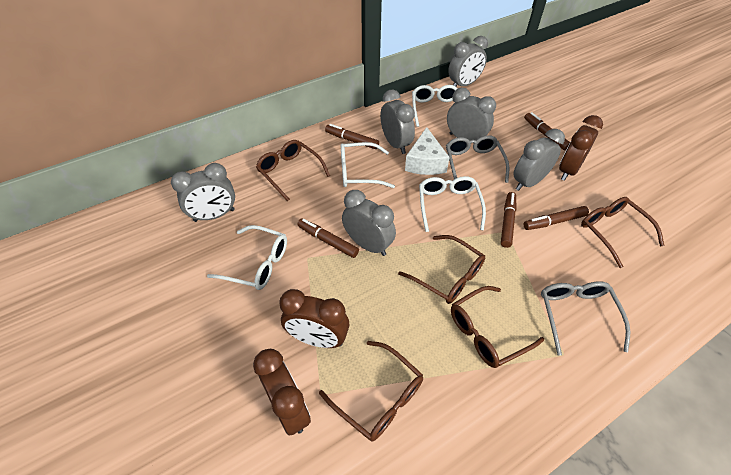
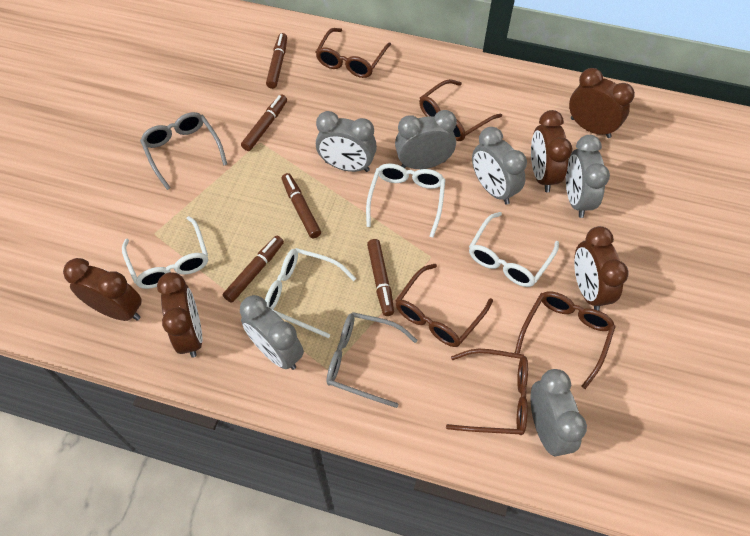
brown clock: [253,349,311,435] [279,289,350,348] [559,115,603,181] = 3 -> [63,258,142,321] [157,272,202,358] [531,110,572,192] [569,68,635,138] [574,226,628,311] = 5
white cheese: [405,127,450,175] = 1 -> none = 0

